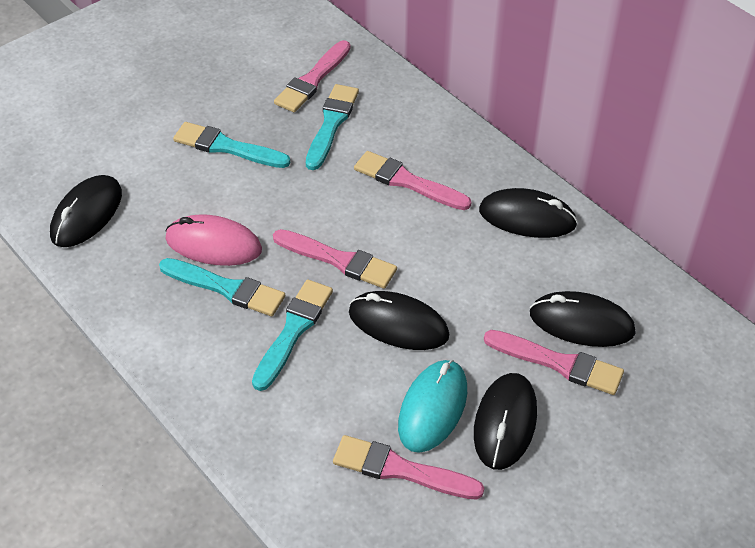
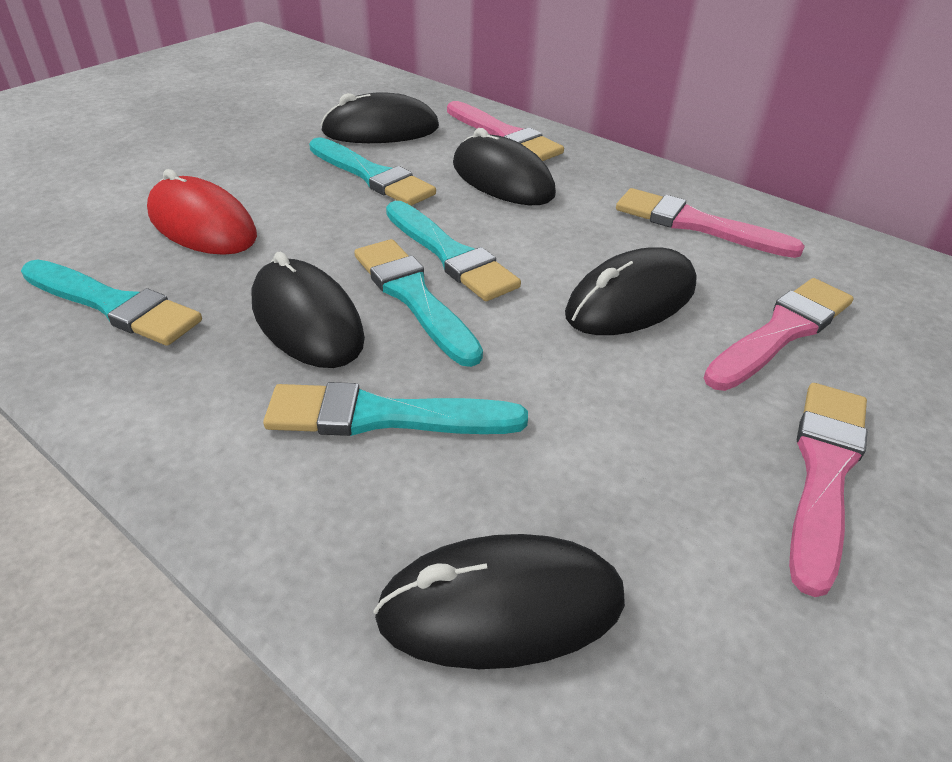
pink brush: [273,229,397,289] [274,40,351,112] [333,435,484,499] [354,151,471,210] [484,330,624,395] = 5 -> [447,101,564,161] [616,188,805,258] [704,278,853,391] [789,383,867,597] = 4
pink mouse: [165,214,262,266] = 1 -> none = 0
red mouse: none = 0 -> [147,169,257,255] = 1
turquoise brush: [159,258,285,316] [173,122,290,168] [252,279,333,391] [306,84,359,170] = 4 -> [21,259,202,346] [263,382,528,436] [309,137,436,206] [354,239,483,367] [386,201,521,301] = 5
turquoise mouse: [398,360,467,453] = 1 -> none = 0

